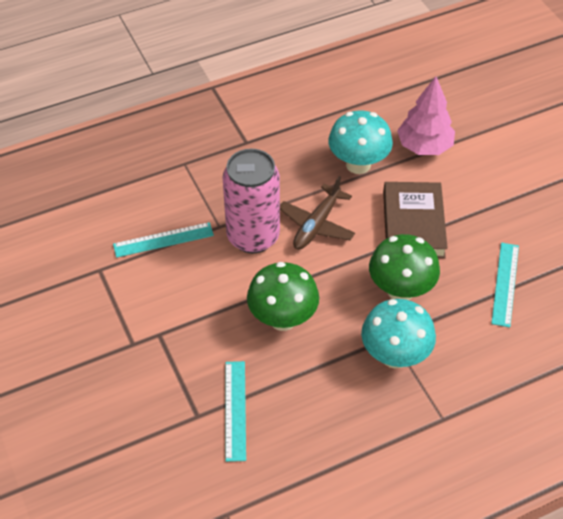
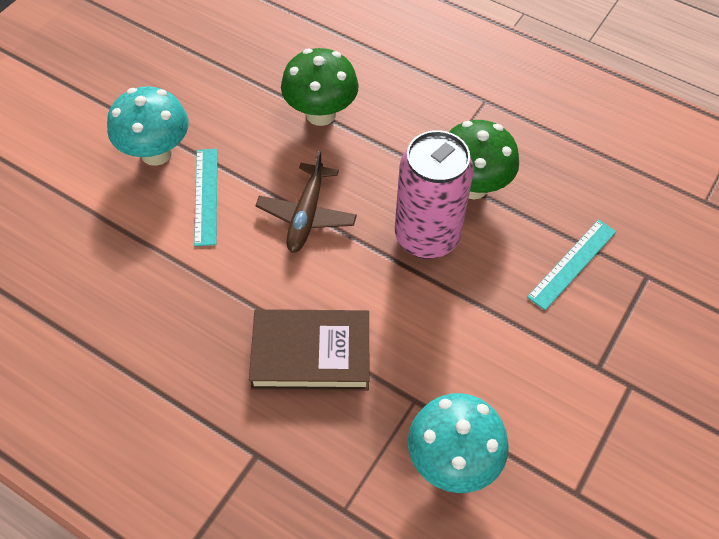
pink tree: [397,76,455,155] = 1 -> none = 0
turquoise ruler: [113,222,214,258] [226,361,246,462] [491,243,519,327] = 3 -> [194,149,217,246] [527,220,616,310] = 2

